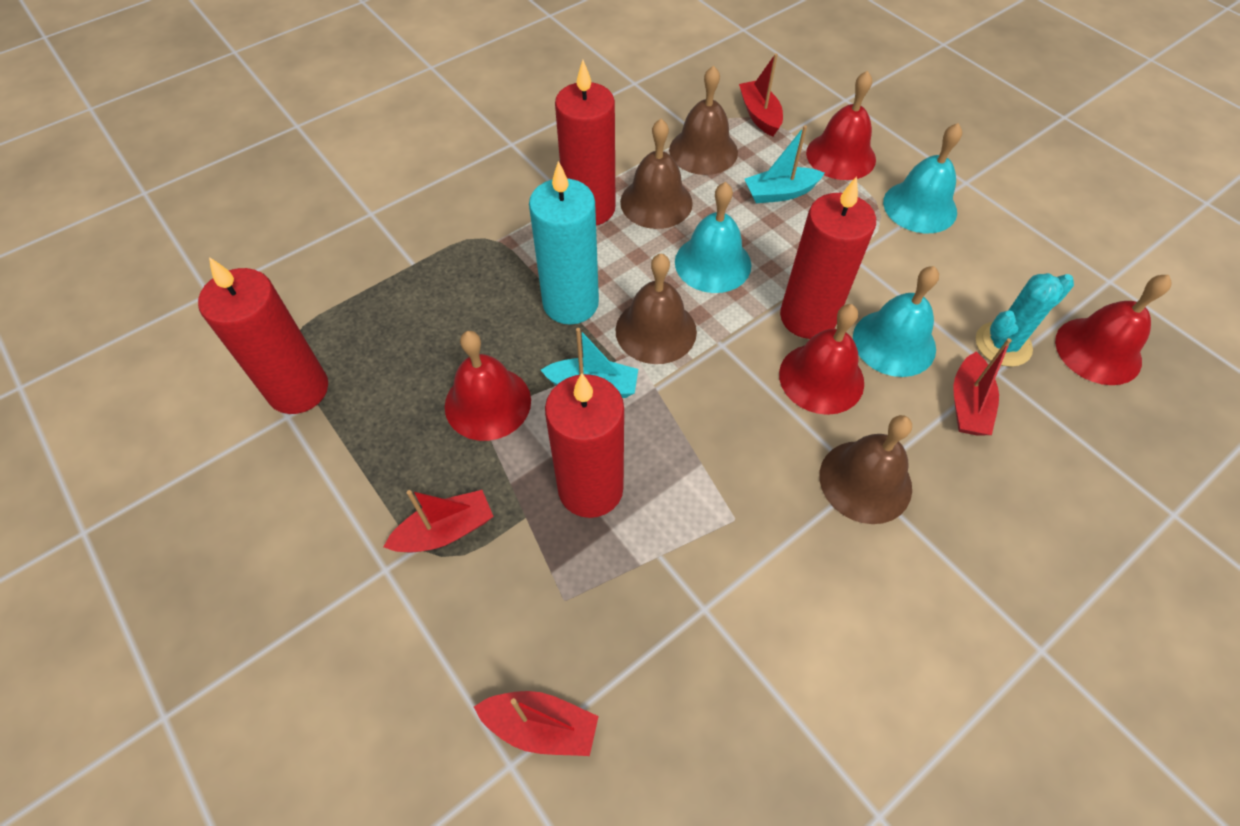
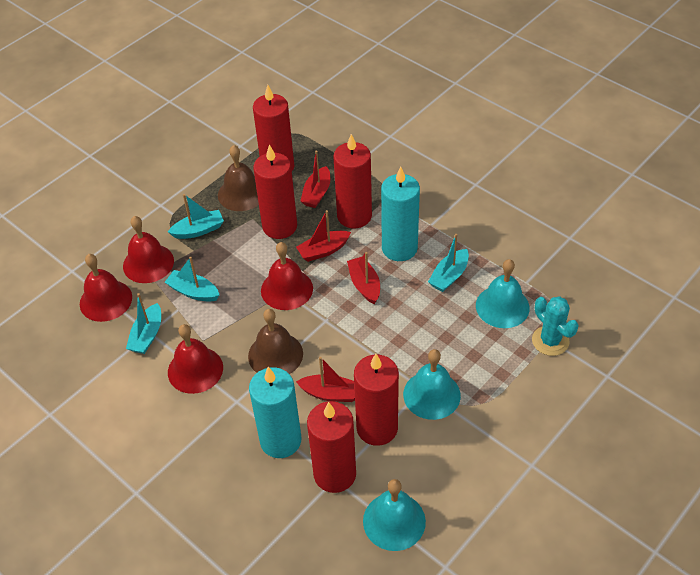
brown bell: [616,253,697,364] [620,119,693,229] [669,65,738,175] [819,415,912,524] = 4 -> [218,145,259,211] [248,309,303,374] = 2
red candle: [198,257,328,414] [545,373,624,518] [555,60,616,226] [780,176,876,339] = 4 -> [253,85,294,171] [253,145,297,239] [307,401,356,493] [333,134,372,228] [354,354,399,446] = 5
turquoise boat: [541,328,638,398] [745,125,825,203] = 2 -> [126,293,161,354] [165,257,219,302] [168,194,224,239] [428,234,469,292] = 4
turquoise candle: [529,161,599,325] = 1 -> [249,367,301,458] [381,167,420,261] = 2

